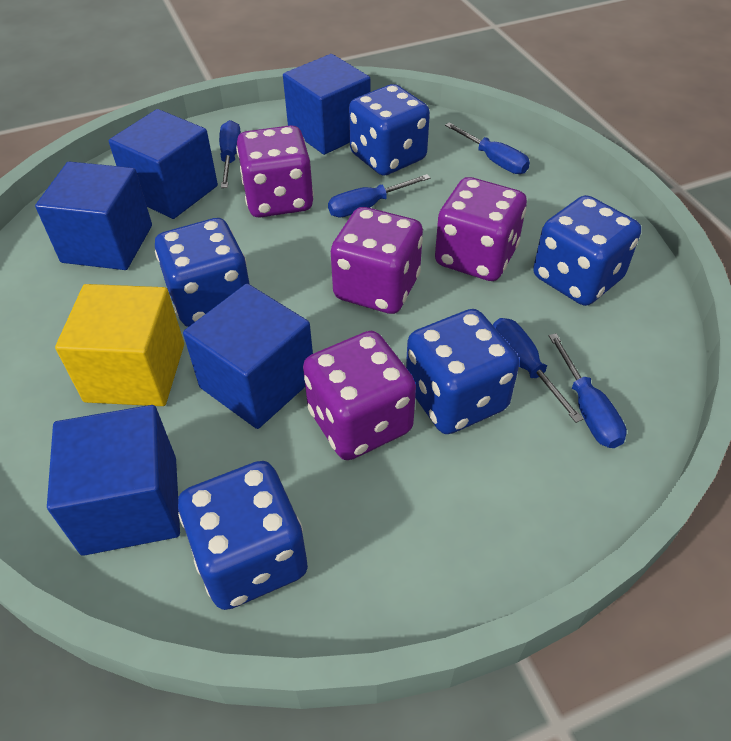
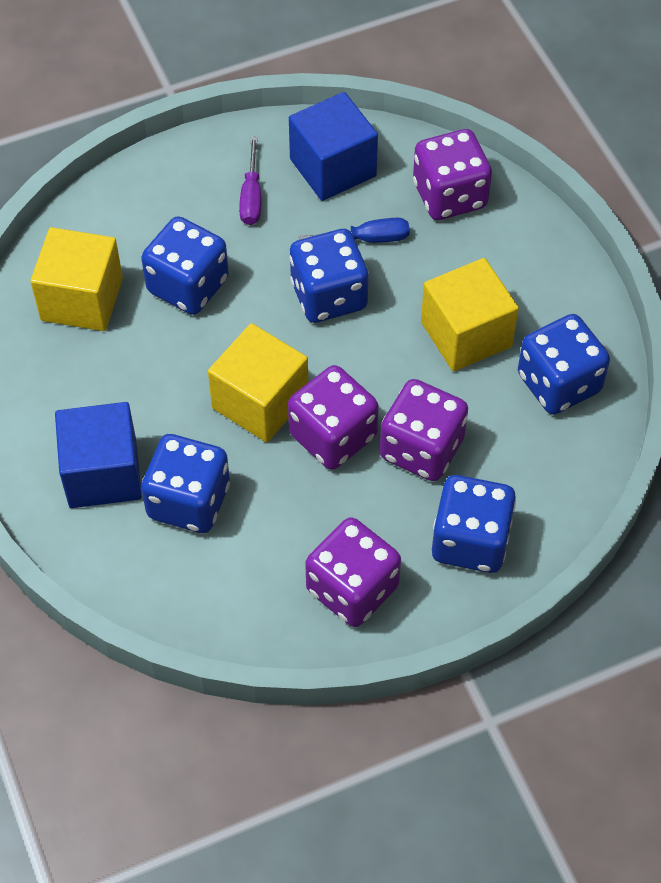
blue cube: [35,161,152,270] [47,405,180,556] [109,109,218,219] [183,284,313,429] [283,54,370,155] = 5 -> [55,402,142,508] [289,92,378,201] = 2
blue screwdriver: [219,120,241,188] [328,174,430,217] [445,122,530,174] [493,318,583,423] [549,333,627,448] = 5 -> [299,218,409,243] = 1
purple screwdriver: none = 0 -> [239,136,261,225] = 1
yellow cube: [55,284,184,406] = 1 -> [30,227,123,331] [208,323,308,442] [421,258,519,372] = 3

